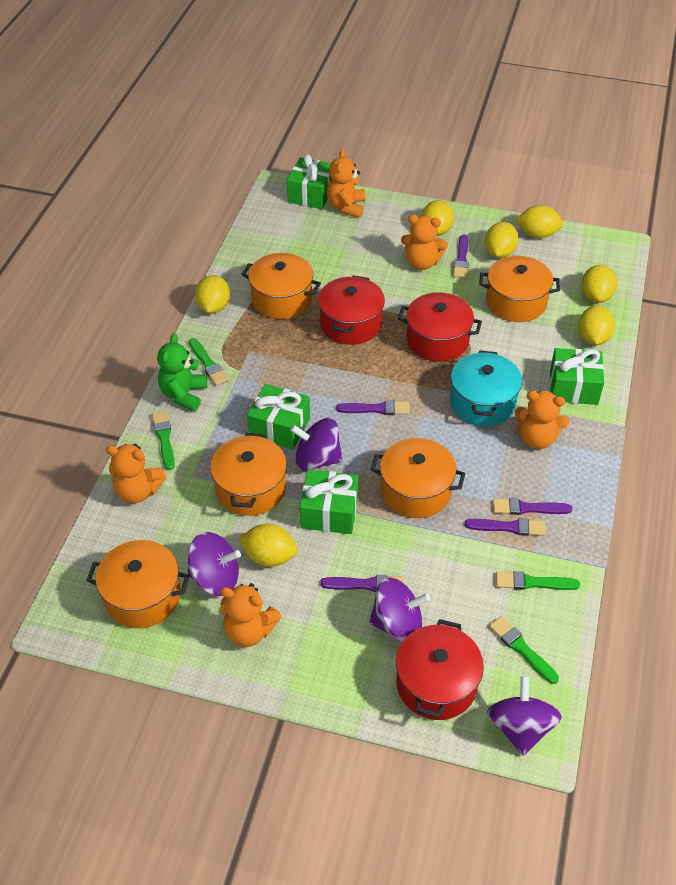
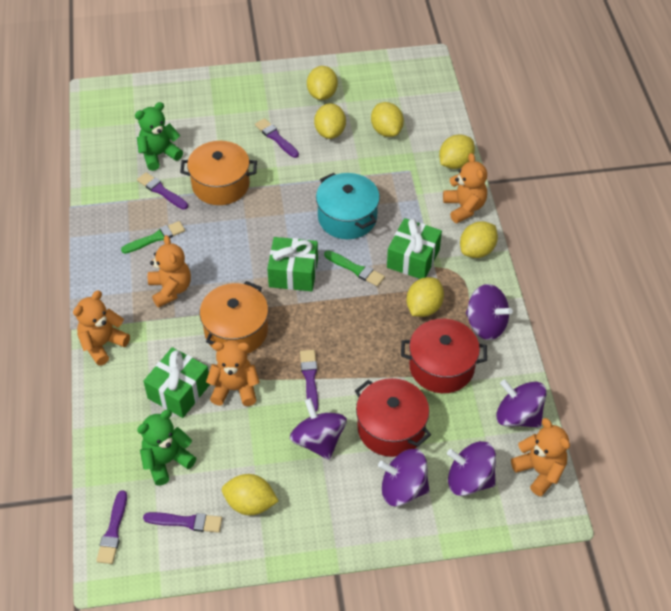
green brush: [152,411,175,470] [189,338,229,386] [489,616,559,684] [496,571,580,590] = 4 -> [121,221,185,254] [324,250,385,286] = 2
green gift: [247,384,310,450] [287,154,332,209] [300,470,358,534] [550,348,604,405] = 4 -> [143,347,210,418] [267,237,318,291] [387,218,442,279] = 3
green teddy bear: [157,333,207,411] = 1 -> [135,102,183,171] [137,410,196,486] = 2
orange pot: [86,540,190,628] [210,433,287,516] [241,253,321,319] [370,438,465,518] [479,256,560,322] = 5 -> [180,141,257,205] [200,281,268,354] = 2
purple spinning top: [188,532,241,596] [290,418,343,471] [369,577,430,642] [487,676,562,756] = 4 -> [290,398,347,460] [378,449,430,506] [447,441,496,496] [466,284,513,340] [496,379,547,428] = 5
red pot: [318,275,385,345] [396,619,484,720] [398,292,482,362] = 3 -> [355,378,431,457] [401,319,487,393] = 2

